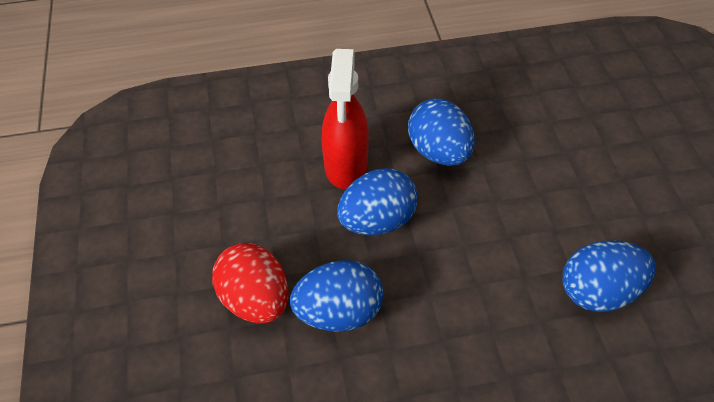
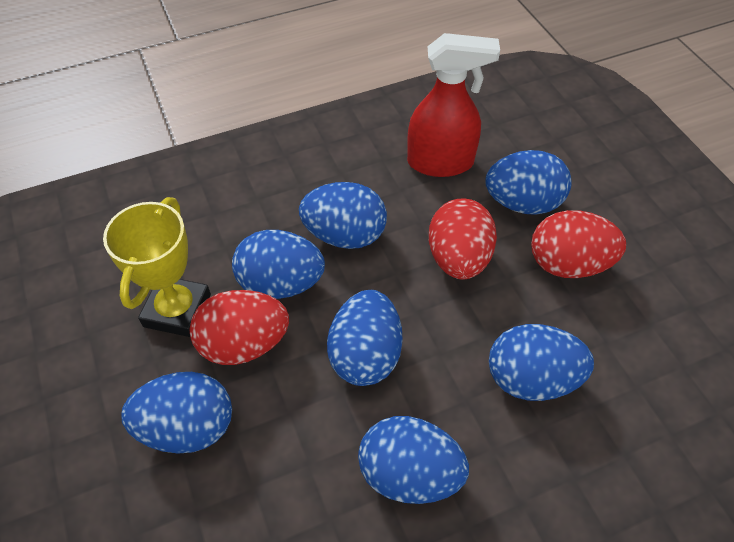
blue egg: [290,260,384,332] [337,168,418,235] [408,98,475,166] [563,240,655,312] = 4 -> [121,372,232,454] [232,230,325,299] [299,182,387,249] [327,290,403,386] [358,416,469,504] [485,150,572,215] [489,324,594,401] = 7
red egg: [212,243,289,323] = 1 -> [190,290,289,365] [429,198,497,279] [531,210,626,278] = 3
yellow trophy: none = 0 -> [103,197,211,337] = 1

